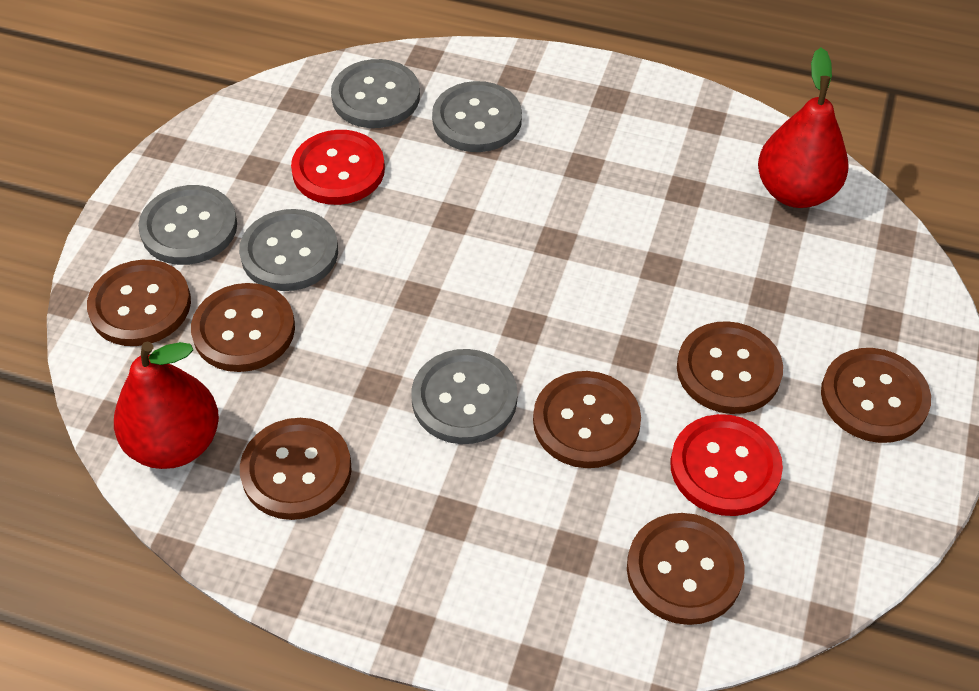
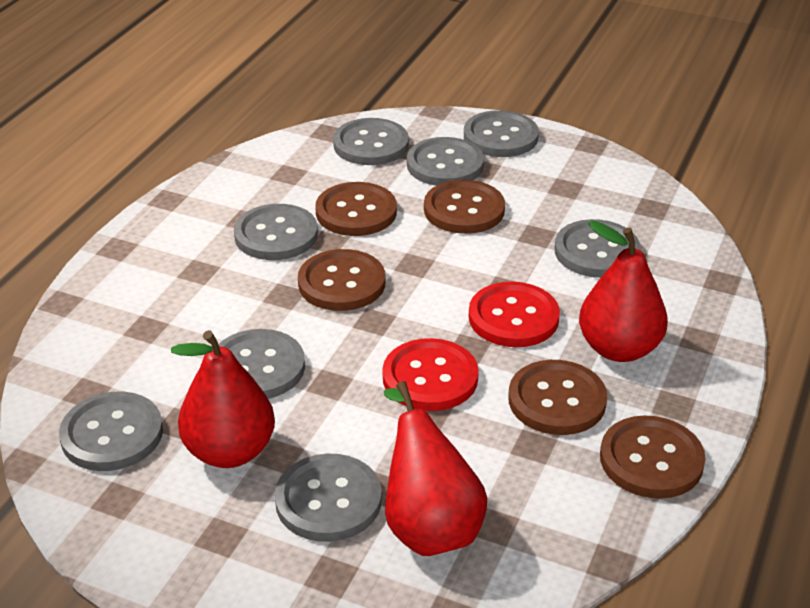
brown button: [87,260,191,346] [191,283,295,372] [240,418,352,520] [533,371,641,468] [627,513,745,625] [677,321,783,414] [821,348,931,443] = 7 -> [298,249,385,311] [315,182,397,236] [424,180,505,234] [508,360,607,435] [600,415,706,499] = 5
grey button: [138,185,237,265] [239,209,338,291] [331,59,420,128] [411,349,517,444] [432,81,522,152] = 5 -> [59,391,163,471] [218,329,305,399] [234,204,318,260] [275,454,382,542] [333,118,409,165] [407,137,484,186] [464,110,539,157] [555,219,641,278] = 8
red pear: [114,342,219,469] [758,48,849,208] = 2 -> [171,330,275,468] [384,381,487,556] [579,221,668,362] = 3

